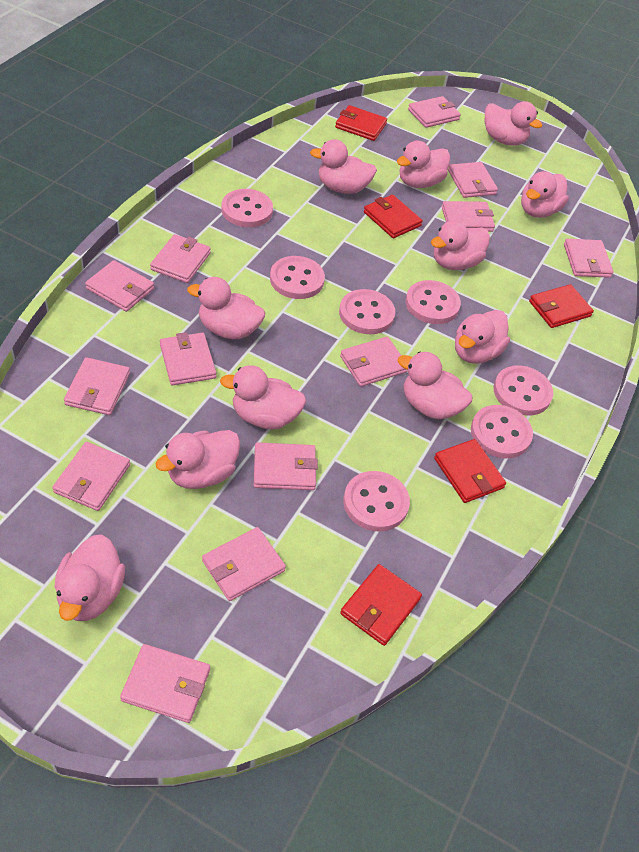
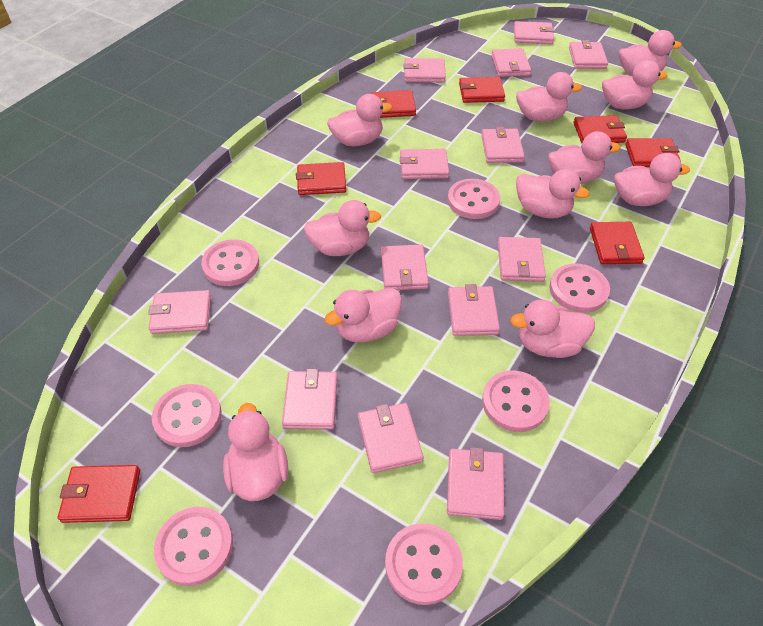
red wallet: [335,105,387,141] [340,564,422,646] [364,195,423,238] [434,439,506,503] [529,284,594,328] = 5 -> [58,465,140,523] [296,162,346,195] [371,90,416,118] [459,77,505,103] [573,115,627,143] [590,222,645,264] [625,138,681,167] = 7

